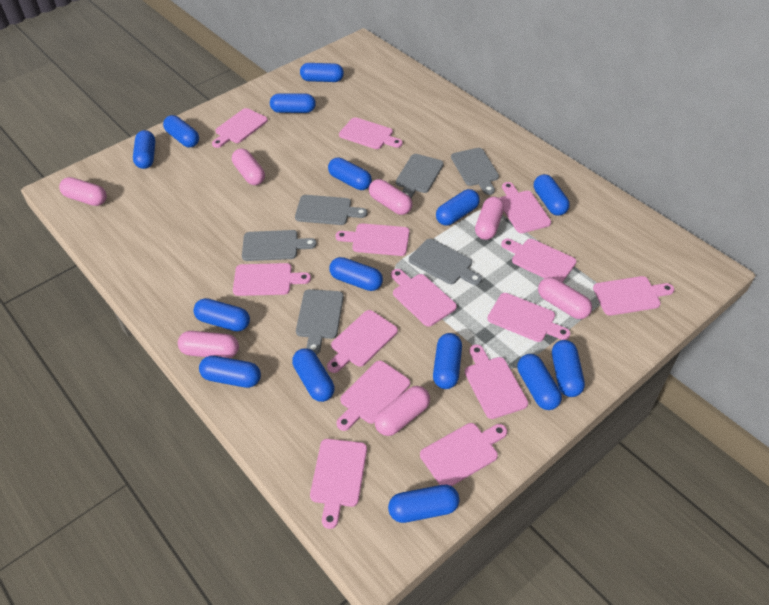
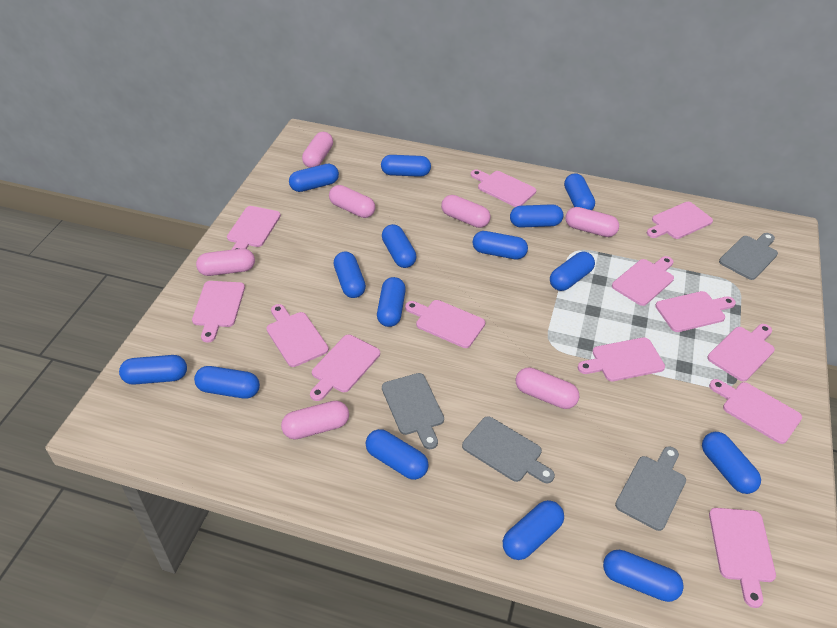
grey cutting board: [242,230,317,261] [295,195,367,225] [296,289,344,355] [396,154,444,198] [409,239,482,285] [451,148,499,195] = 6 -> [382,373,444,449] [462,416,555,483] [615,447,686,531] [719,233,778,280] = 4
pink cutting board: [212,108,268,148] [233,263,311,296] [310,439,367,529] [327,310,398,373] [336,223,410,256] [336,361,410,431] [339,117,403,149] [391,269,457,327] [420,423,507,486] [465,344,528,419] [487,293,570,342] [500,182,551,233] [501,239,577,282] [593,276,674,316] = 14 -> [192,281,245,343] [227,206,281,250] [266,304,329,367] [310,335,380,401] [405,300,485,348] [471,170,536,207] [578,337,665,381] [612,256,674,306] [647,202,713,239] [655,291,736,332] [707,324,775,382] [709,379,802,444] [709,508,776,608] = 13

